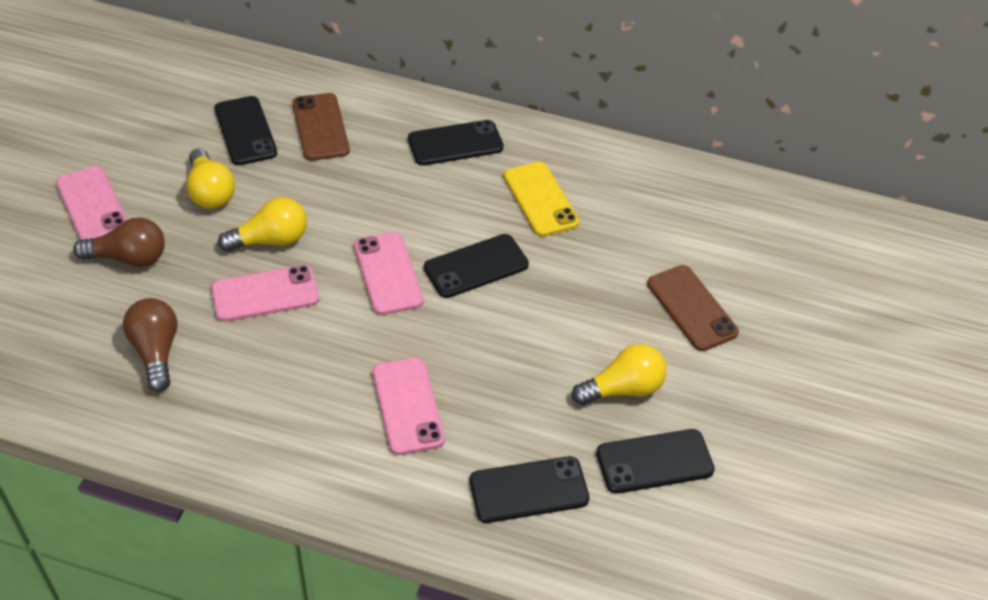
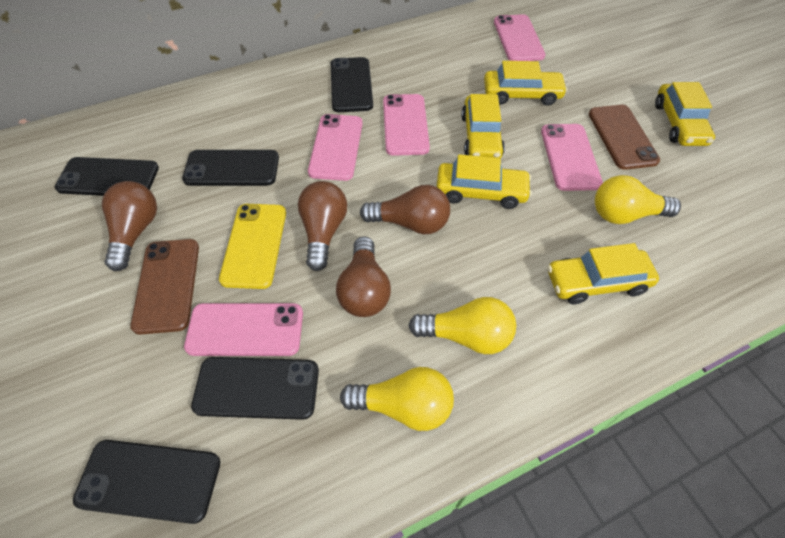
brown light bulb: [73,217,165,267] [123,298,177,392] = 2 -> [102,181,157,271] [298,181,347,271] [336,236,391,317] [360,185,450,234] = 4
pink phone: [56,166,127,240] [211,265,319,322] [354,232,423,315] [373,357,445,455] = 4 -> [184,303,303,356] [308,114,363,181] [383,94,430,156] [494,14,545,61] [541,124,603,191] = 5
yellow car: none = 0 -> [436,154,532,209] [461,94,505,159] [484,61,567,106] [547,243,659,305] [655,82,715,146] = 5

